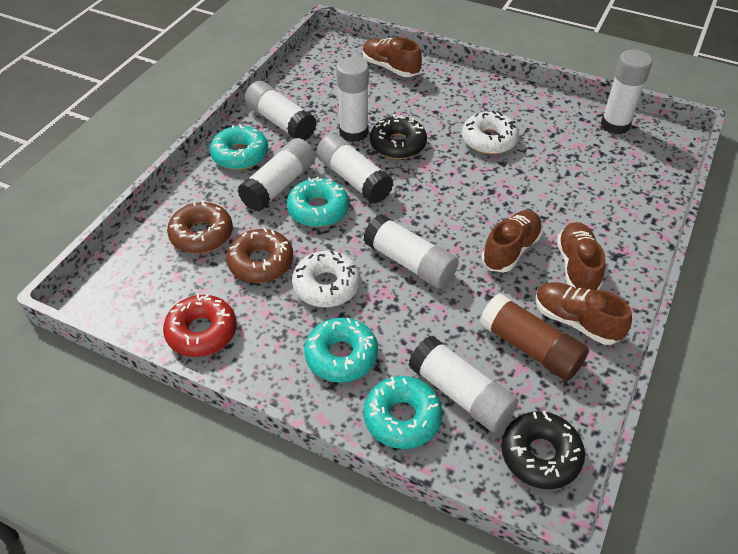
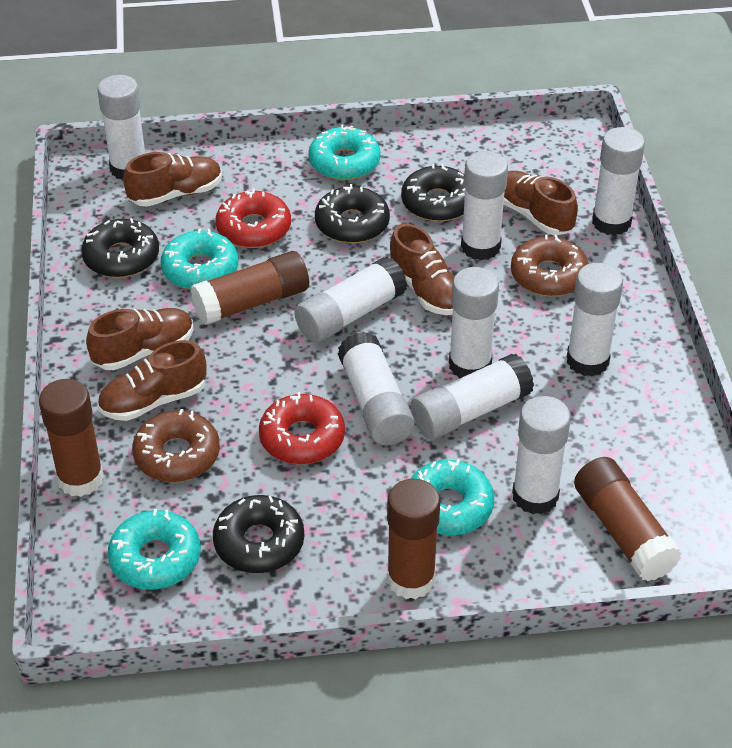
black donut: [370,114,427,159] [501,411,585,489] = 2 -> [82,218,159,278] [213,495,304,573] [315,184,390,243] [401,164,465,222] = 4
brown glue stick: [479,293,589,381] = 1 -> [39,379,104,497] [191,251,309,325] [387,478,441,599] [574,457,682,581] = 4
brown shoe: [363,37,422,77] [482,210,543,272] [535,282,632,345] [557,222,606,290] = 4 -> [86,308,194,370] [98,340,207,421] [123,152,222,207] [389,224,454,315] [503,171,578,235] = 5
red donut: [163,293,237,357] = 1 -> [215,189,291,248] [259,392,345,465] = 2
white donut: [292,250,360,307] [462,111,519,154] = 2 -> none = 0
white glue stick: [237,138,315,211] [245,81,317,141] [316,134,394,204] [336,57,369,142] [364,214,459,289] [409,336,518,432] [600,50,652,135] = 7 -> [97,75,145,180] [294,256,407,343] [338,331,415,445] [411,354,534,439] [449,267,499,379] [461,151,508,261] [512,396,571,514] [567,262,623,377] [592,127,645,236] = 9

